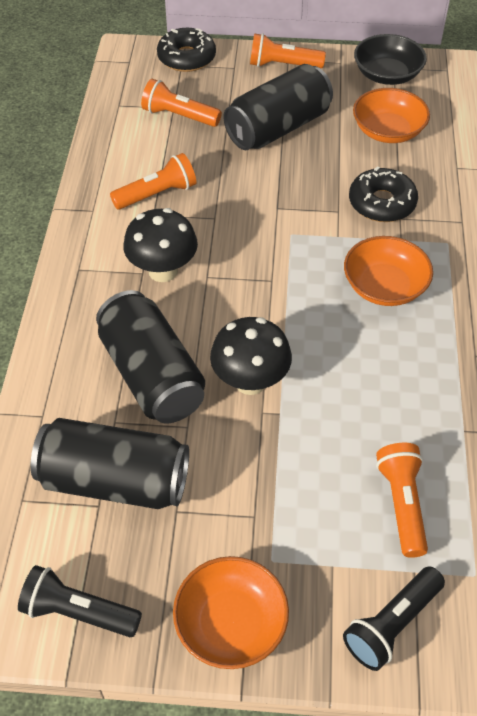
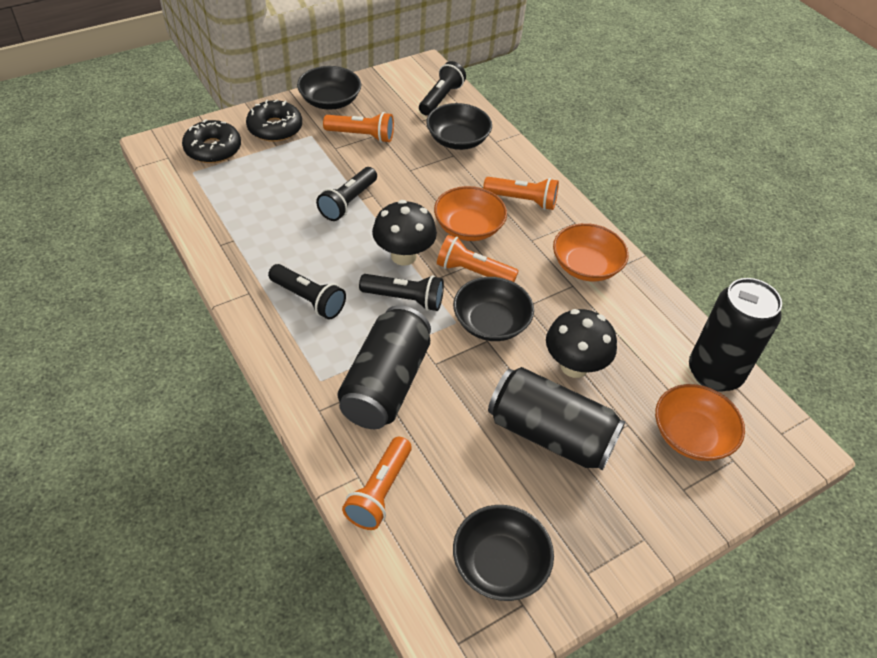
black bowl: [354,34,427,85] = 1 -> [297,66,361,110] [426,103,492,150] [453,277,534,341] [453,505,554,601] = 4
black flashlight: [18,565,142,637] [343,567,445,671] = 2 -> [268,264,346,320] [316,167,377,221] [359,274,444,311] [419,61,466,116] = 4

